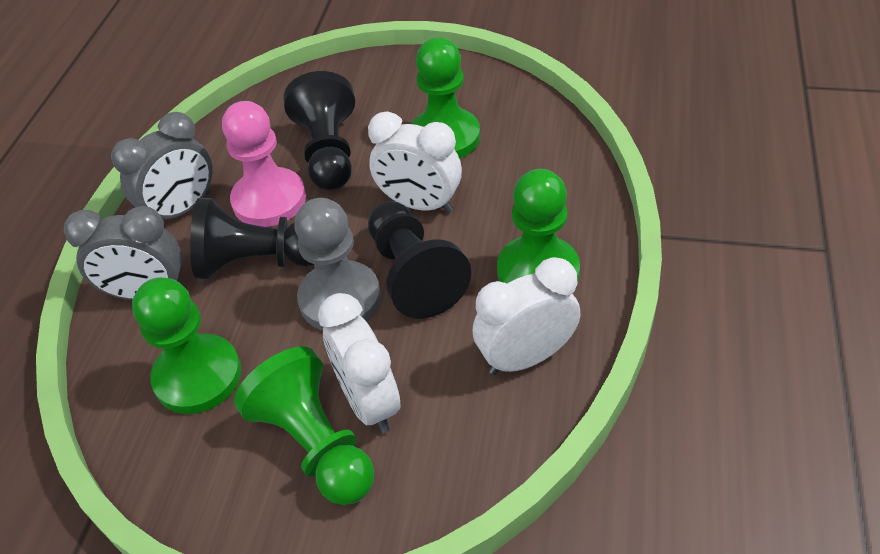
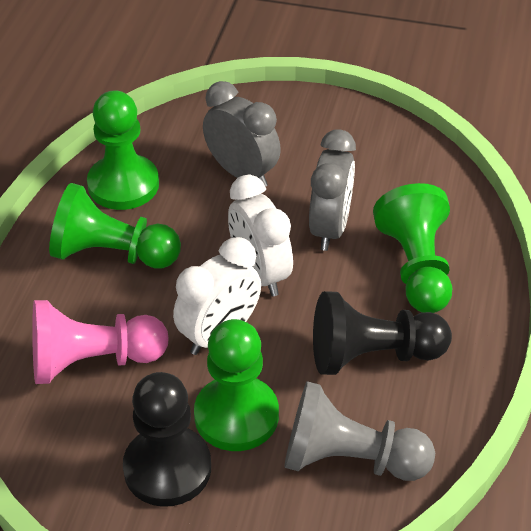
black pawn: [190,198,314,279] [283,71,355,191] [368,201,471,319] = 3 -> [123,372,211,507] [313,291,452,375] = 2
white clock: [318,293,400,433] [368,111,462,213] [473,257,581,375] = 3 -> [173,237,261,355] [228,175,293,296] = 2

